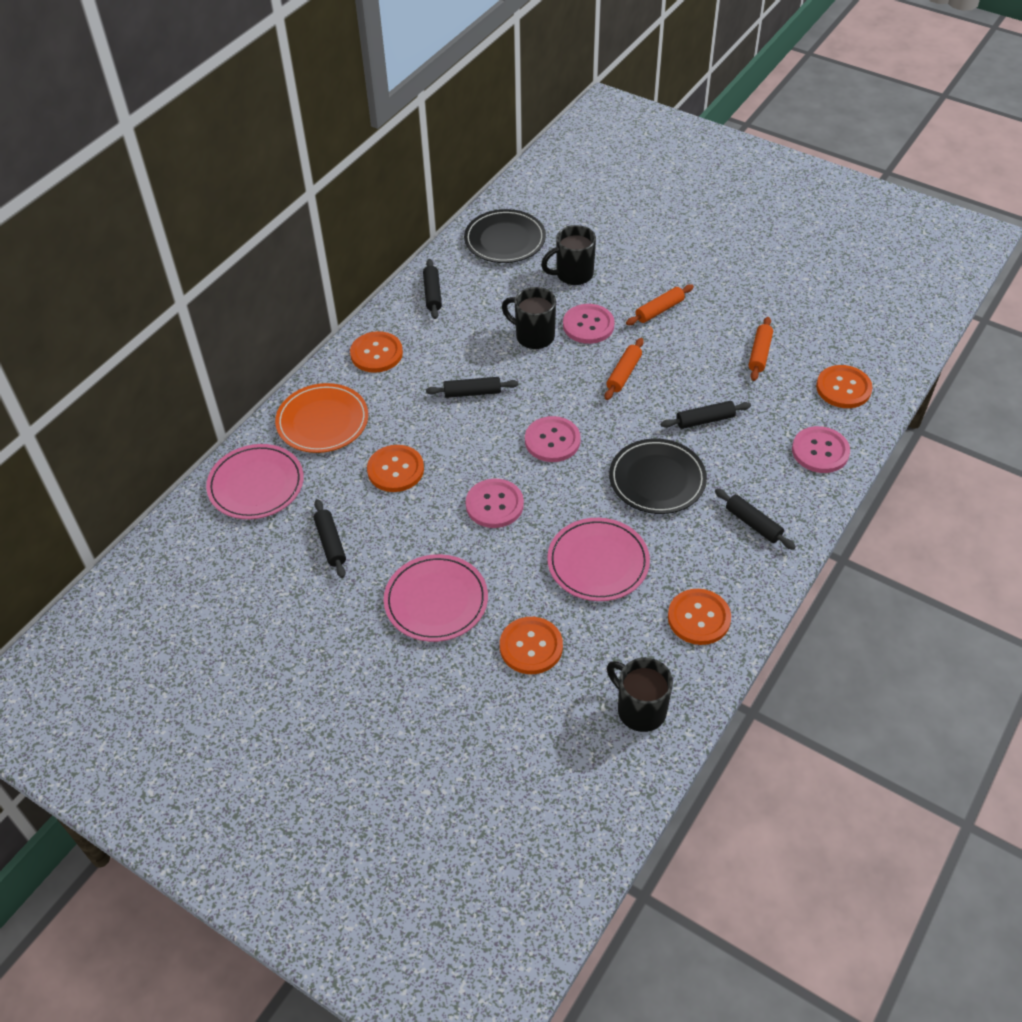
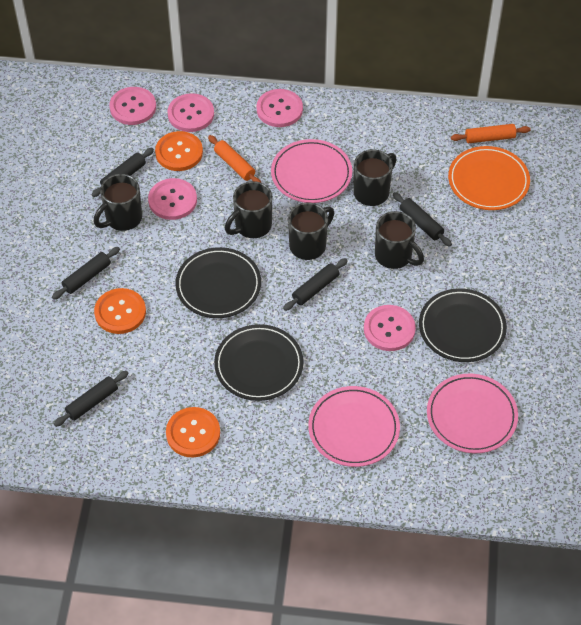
black mug: [502,287,556,349] [541,225,596,285] [607,657,673,732] = 3 -> [94,174,142,231] [225,181,272,238] [288,203,334,260] [353,149,397,206] [375,211,424,269] = 5
black plate: [464,209,546,263] [609,438,707,514] = 2 -> [175,247,261,318] [214,324,303,401] [419,288,507,362] = 3
orange button: [350,331,403,373] [367,445,424,492] [500,617,563,674] [668,589,731,645] [816,365,873,408] = 5 -> [94,288,146,334] [155,131,203,171] [166,407,220,457] = 3
orange rolling pin: [605,338,644,400] [626,284,694,325] [749,317,773,381] = 3 -> [208,135,261,182] [451,124,531,143] = 2
pink button: [466,479,524,528] [525,416,581,462] [563,304,615,344] [792,426,850,473] = 4 -> [109,87,156,125] [148,178,197,220] [167,93,214,132] [256,89,303,127] [364,305,416,351] = 5

